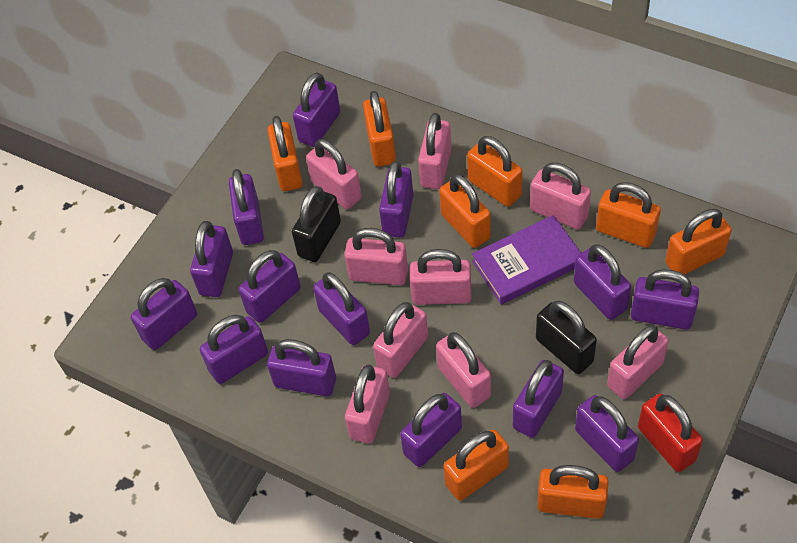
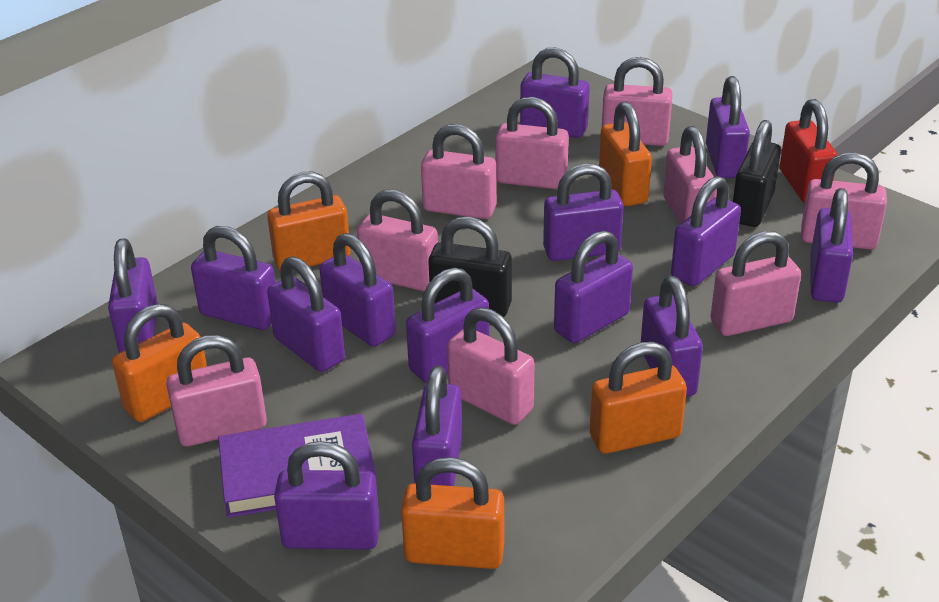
orange padlock: [267,116,303,191] [363,91,396,167] [439,174,491,248] [443,429,509,501] [467,136,522,207] [537,465,608,519] [596,182,661,248] [665,209,732,275] = 8 -> [112,304,207,422] [267,171,351,271] [401,457,504,569] [590,342,687,454] [599,101,652,206] = 5

